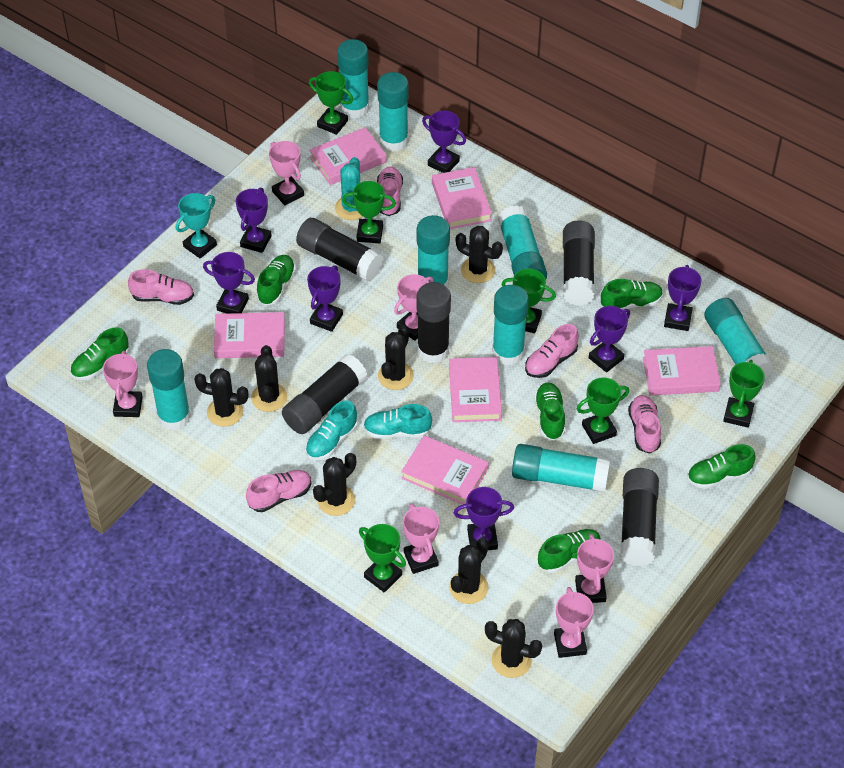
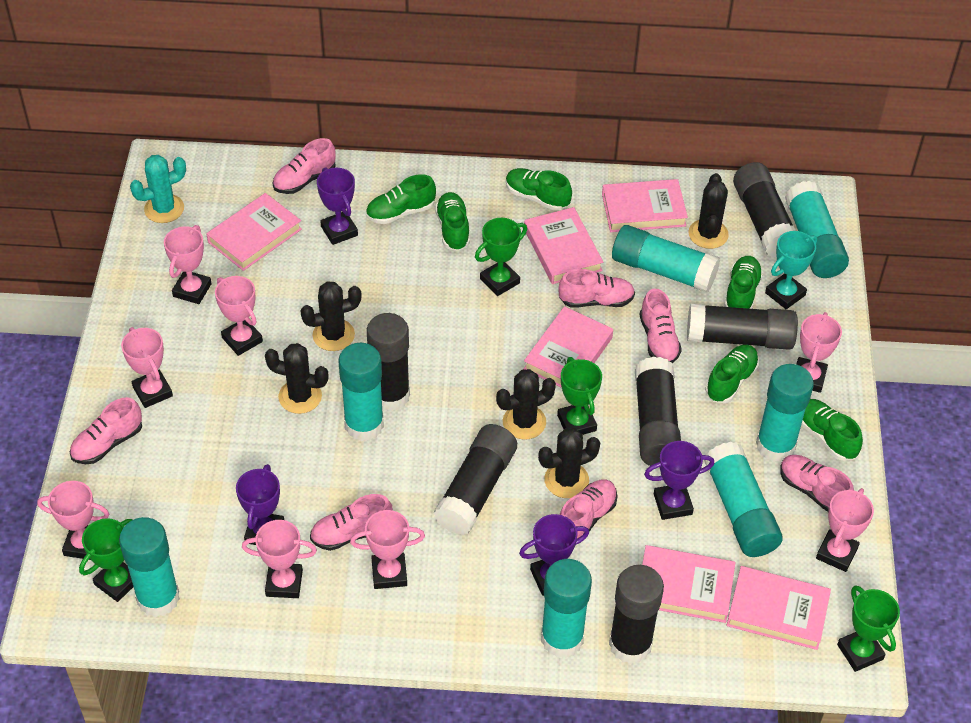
black cactus: [194,368,249,427] [251,345,288,412] [313,453,356,516] [378,325,414,390] [449,538,489,604] [456,226,503,283] [485,619,542,678] = 7 -> [265,343,329,414] [301,281,362,351] [496,369,556,440] [538,428,600,498] [688,173,729,249] = 5
black glue stick: [282,354,367,434] [296,218,384,282] [417,282,451,363] [563,220,595,306] [620,468,659,566] = 5 -> [367,313,410,411] [433,424,517,535] [609,565,664,664] [635,357,681,466] [687,304,798,350] [733,162,796,258] = 6
green trophy: [309,71,353,135] [342,181,396,243] [359,524,406,593] [501,269,556,333] [577,378,629,444] [723,360,765,428] = 6 -> [79,518,133,602] [475,218,527,296] [557,357,602,435] [837,585,900,672] = 4
pink shoe: [128,269,194,305] [246,470,312,512] [377,167,403,216] [525,324,579,378] [628,395,661,453] = 5 -> [70,397,142,464] [273,138,336,194] [310,494,393,551] [559,269,635,308] [559,479,617,539] [640,289,682,363] [780,455,854,512] = 7
pink trophy: [103,351,143,417] [269,141,304,205] [394,274,434,341] [403,504,439,574] [554,587,594,658] [575,534,614,603] = 6 -> [37,481,109,560] [121,327,173,408] [164,225,212,304] [215,276,263,356] [242,520,317,598] [350,510,425,589] [796,312,842,393] [816,488,874,572] = 8
purple trophy: [203,252,255,313] [236,188,272,253] [307,265,343,332] [422,111,466,173] [454,487,514,550] [589,306,630,373] [664,265,702,331] = 7 -> [236,464,284,545] [317,167,358,245] [519,514,589,596] [644,441,714,520] = 4
turquoise glue stick: [147,349,191,431] [337,39,369,118] [377,72,409,152] [417,215,450,288] [492,285,529,366] [498,205,547,279] [512,444,610,493] [704,298,774,379] = 8 -> [119,517,180,617] [338,343,384,441] [541,559,592,658] [612,225,720,293] [704,442,783,557] [756,364,814,462] [785,181,849,278] = 7
turquoise shoe: [306,401,358,460] [363,404,432,439] = 2 -> none = 0

